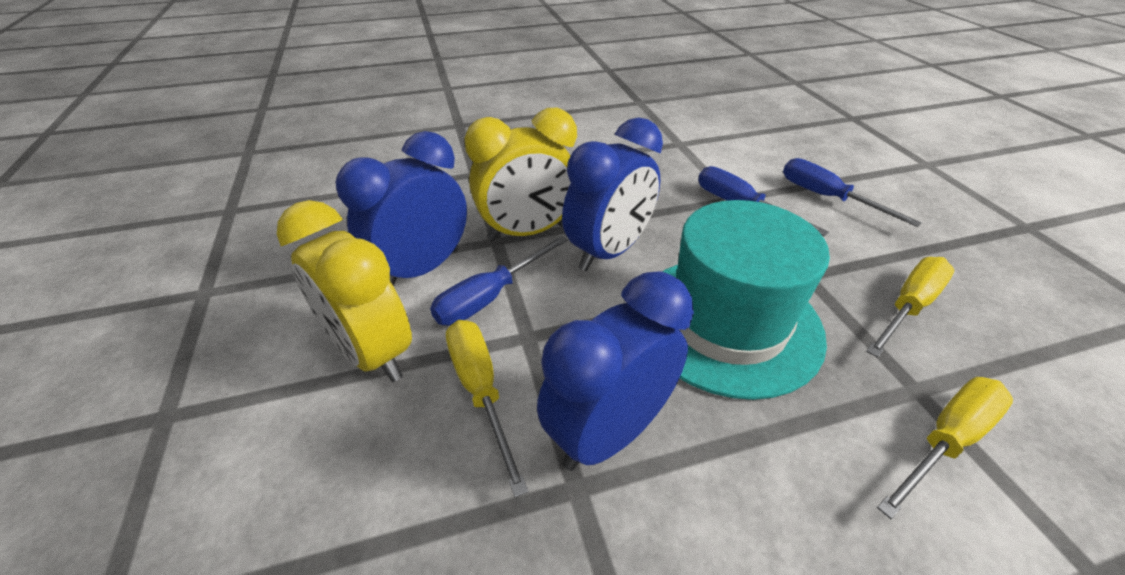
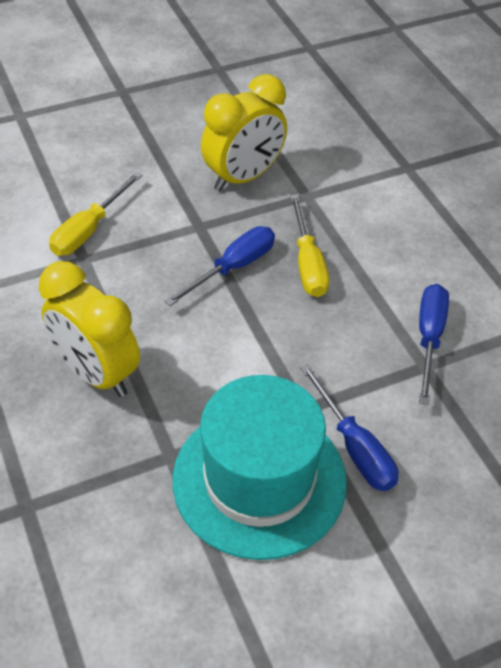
blue clock: [336,131,467,286] [537,271,694,471] [562,117,663,271] = 3 -> none = 0
yellow screwdriver: [446,320,528,498] [866,257,954,358] [877,377,1013,519] = 3 -> [49,172,143,256] [290,194,329,297] = 2

